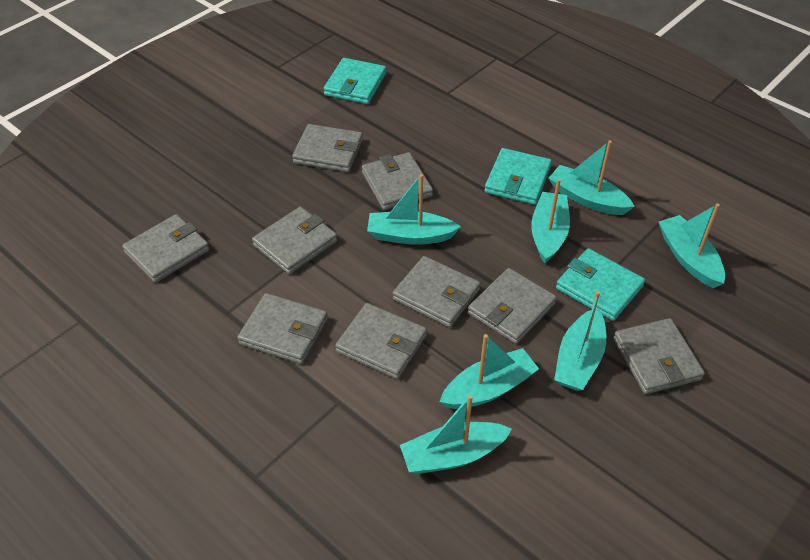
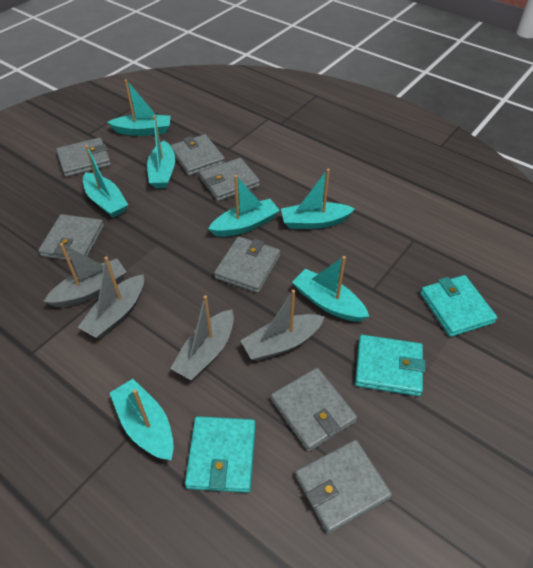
grey boat: none = 0 -> [43,243,126,307] [78,256,144,339] [170,295,234,380] [240,290,325,361] = 4
grey wallet: [122,214,210,283] [237,293,328,364] [252,207,337,274] [292,124,363,172] [335,303,427,379] [362,152,433,210] [392,256,481,328] [468,268,557,344] [613,318,705,394] = 9 -> [38,214,104,261] [56,138,111,177] [170,134,225,176] [199,158,260,201] [214,236,280,293] [271,368,357,452] [295,440,392,534] = 7

